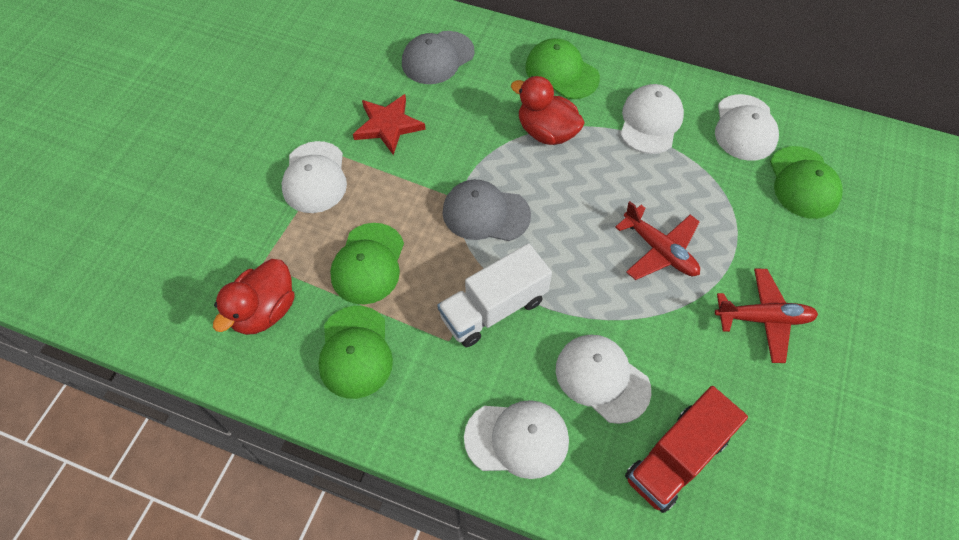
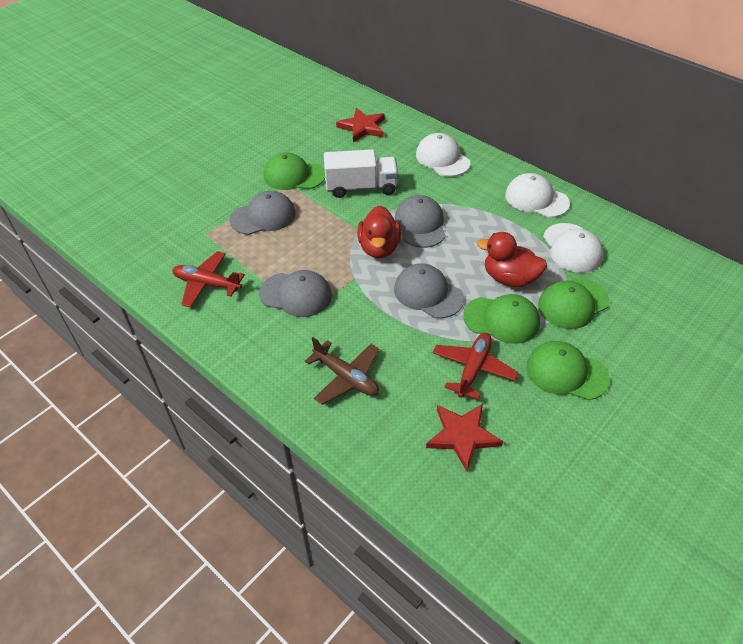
brown plane: none = 0 -> [305,337,379,405] = 1
grey cap: [402,31,474,84] [442,180,531,241] = 2 -> [230,191,296,235] [259,270,332,317] [394,263,464,318] [395,195,446,248] = 4
red star: [353,94,426,155] = 1 -> [336,108,385,142] [426,404,503,471] = 2
red truck: [625,386,748,513] = 1 -> none = 0
white cap: [281,141,347,213] [464,400,569,479] [556,335,651,424] [620,84,684,154] [715,94,779,161] = 5 -> [416,133,471,177] [505,173,570,218] [543,223,604,273] = 3

